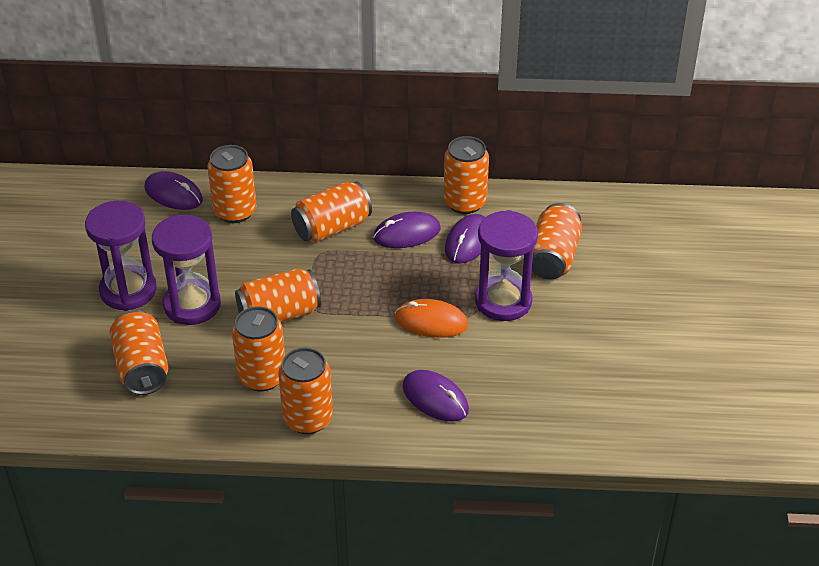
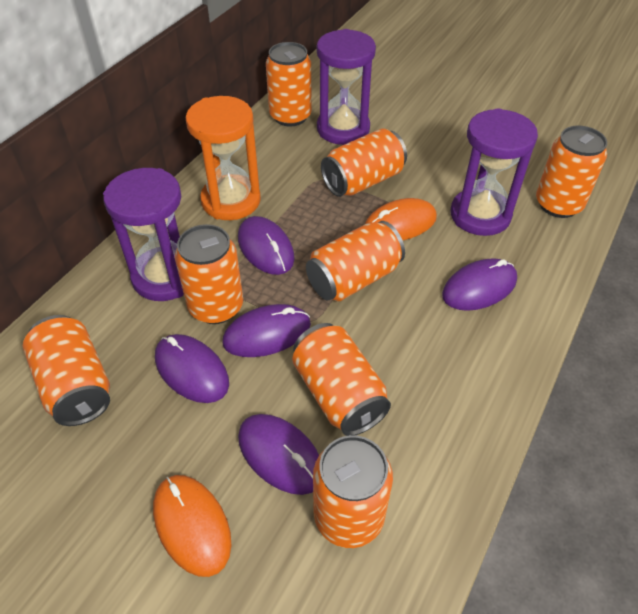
orange hourglass: none = 0 -> [185,96,261,220] = 1
orange mouse: [395,299,468,338] = 1 -> [153,475,231,577] [365,198,437,240] = 2
purple mouse: [144,171,203,210] [373,212,441,248] [402,370,469,422] [445,214,485,263] = 4 -> [155,334,229,403] [222,304,311,357] [238,216,295,275] [238,414,319,495] [442,258,517,311] = 5

